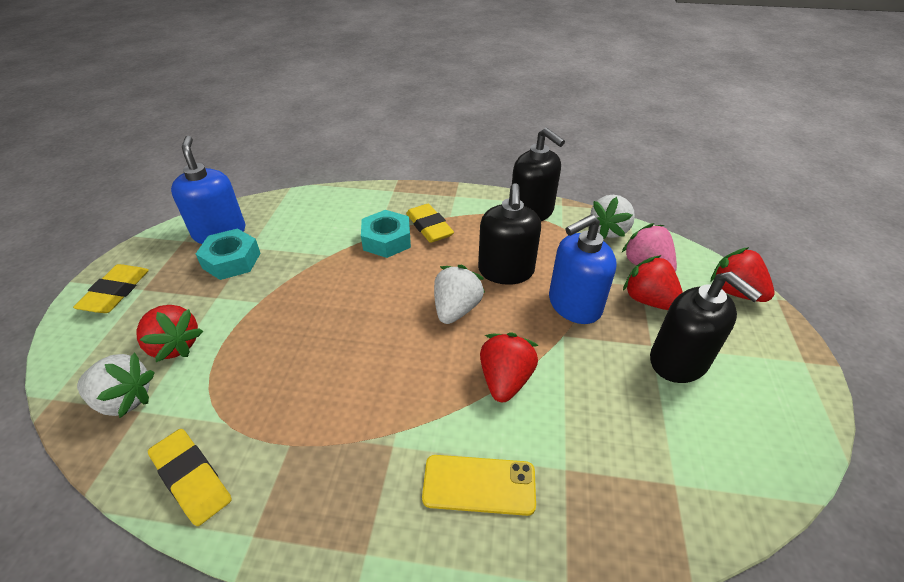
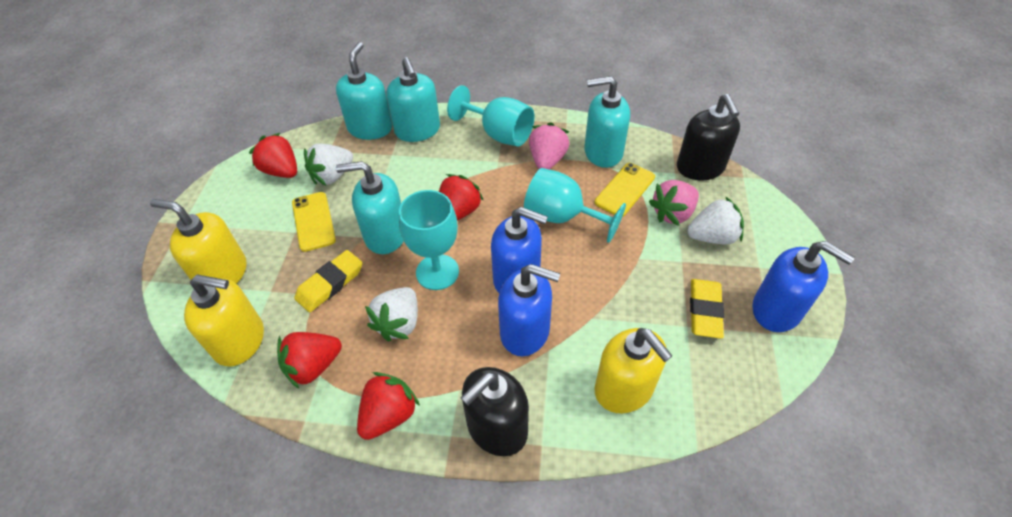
black soap dispenser: [478,183,541,285] [512,128,565,221] [650,271,762,383] = 3 -> [461,367,529,456] [677,94,740,180] = 2
blue soap dispenser: [171,136,245,244] [549,214,617,324] = 2 -> [491,207,548,293] [498,264,560,356] [752,241,855,332] = 3
pink strawberry: [622,223,677,272] = 1 -> [529,122,570,169] [649,180,699,226] = 2
turquoise goblet: none = 0 -> [399,190,459,290] [447,85,535,146] [524,168,626,243] = 3
turquoise nut: [196,229,261,280] [361,210,411,258] = 2 -> none = 0
turquoise soap dispenser: none = 0 -> [336,42,392,140] [336,161,404,254] [386,57,440,142] [584,76,630,168] = 4
yellow eraser: [73,264,149,313] [148,429,232,526] [406,204,454,243] = 3 -> [294,250,362,313] [690,279,724,339] = 2
yellow phone: [422,455,536,516] = 1 -> [292,192,336,252] [595,163,655,217] = 2
yellow soap dispenser: none = 0 -> [150,199,246,284] [184,275,264,366] [595,328,672,413] = 3

